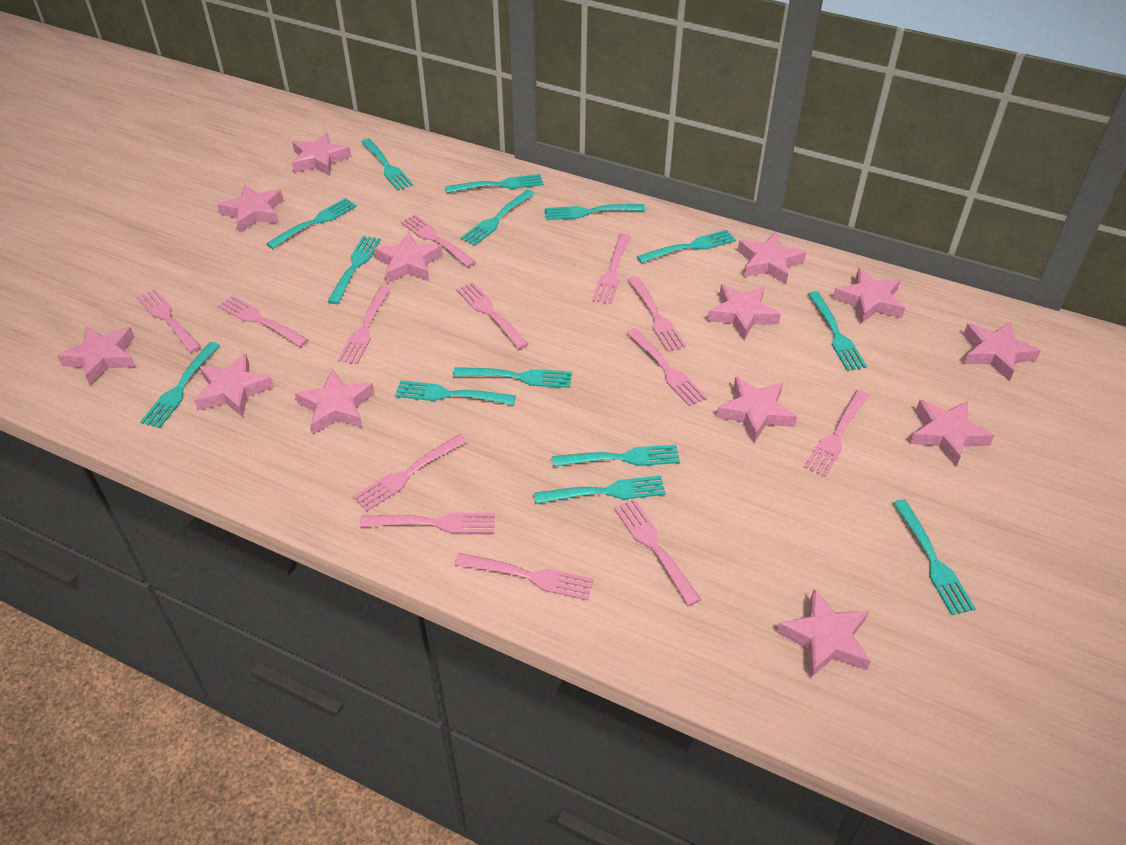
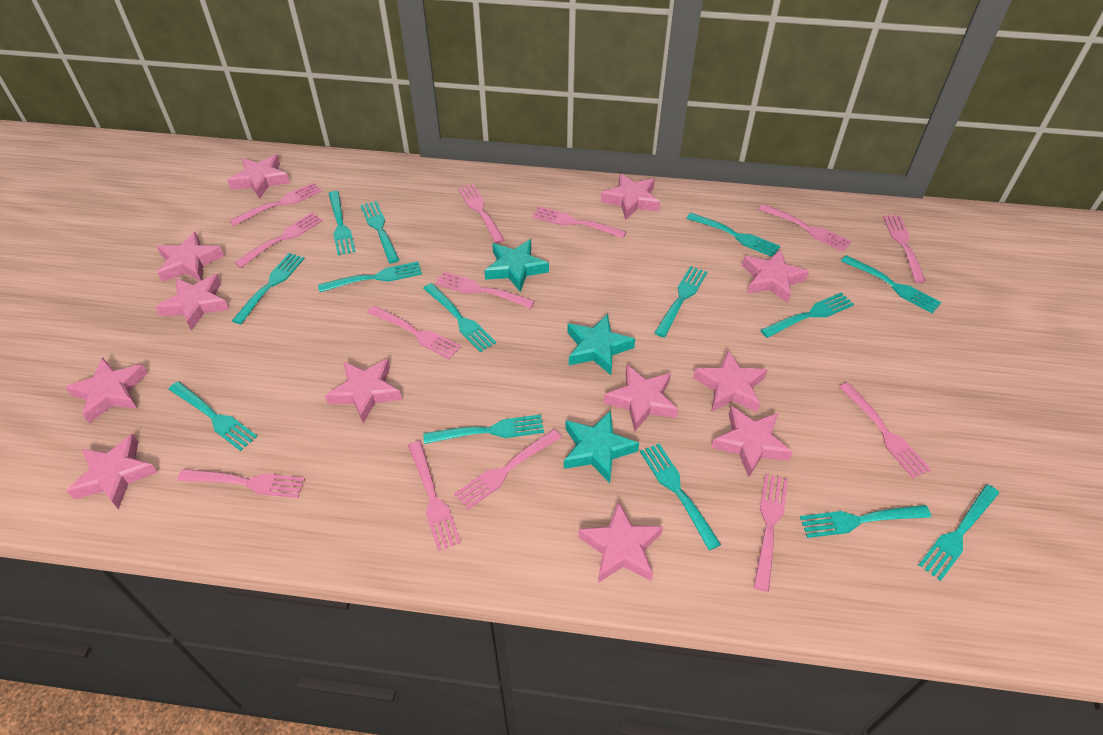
pink star: [57,326,135,385] [194,353,274,417] [217,185,283,233] [292,133,352,176] [295,369,374,435] [374,232,443,283] [707,284,781,340] [716,377,797,442] [738,232,806,284] [777,589,871,678] [833,268,905,323] [910,400,995,467] [964,322,1041,381] = 13 -> [65,357,148,423] [67,433,158,509] [155,274,229,331] [157,232,224,282] [228,155,290,199] [325,359,402,423] [578,501,663,583] [601,173,660,220] [603,365,678,431] [693,350,767,412] [711,406,793,477] [742,249,809,303] = 12
turquoise star: none = 0 -> [484,239,549,292] [564,411,639,483] [567,314,635,375] = 3

